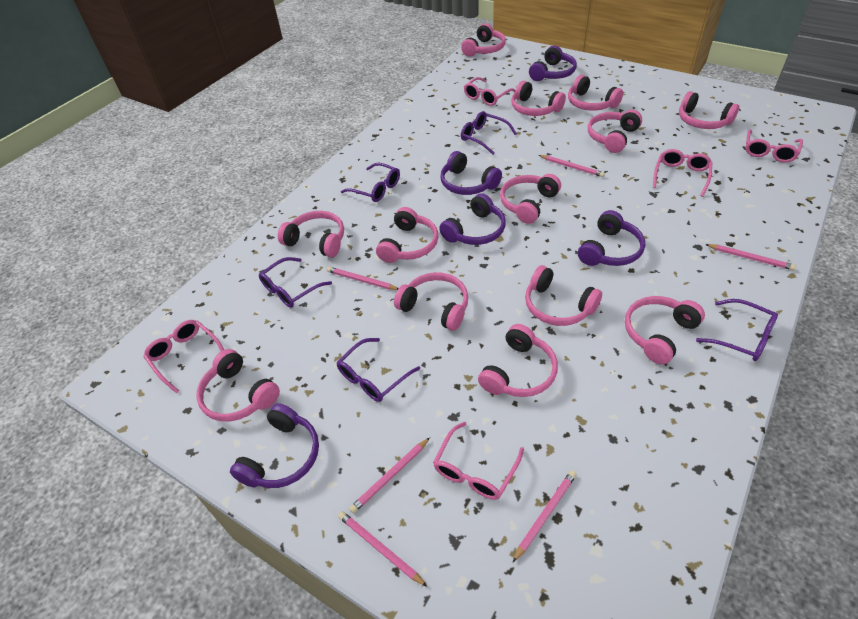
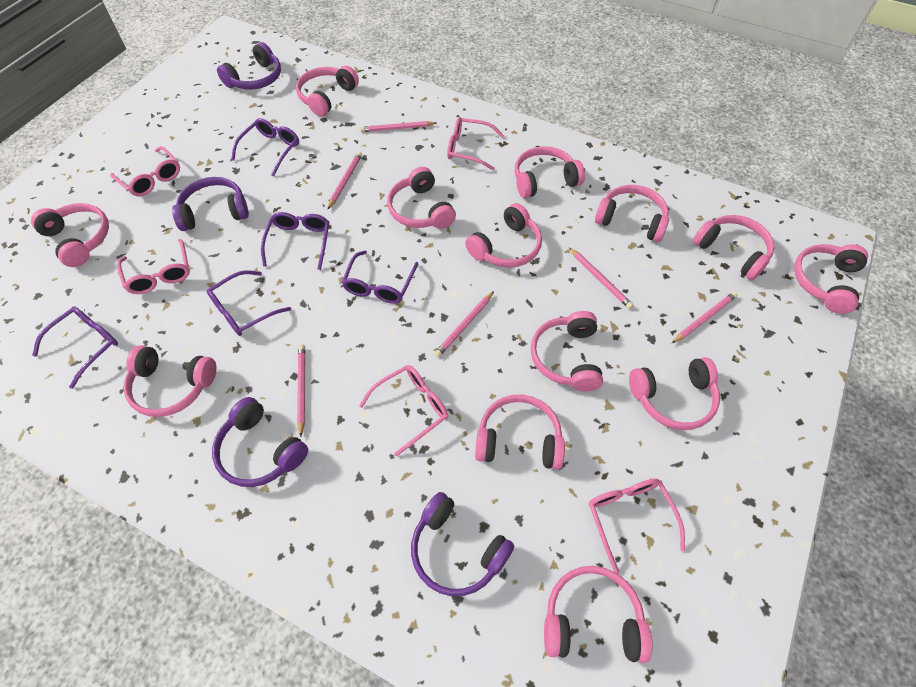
purple headphones: [230,403,319,488] [439,193,506,245] [440,151,502,195] [529,46,577,81] [578,210,645,266] = 5 -> [172,177,249,231] [212,397,308,487] [217,42,281,90] [411,492,514,596] = 4

